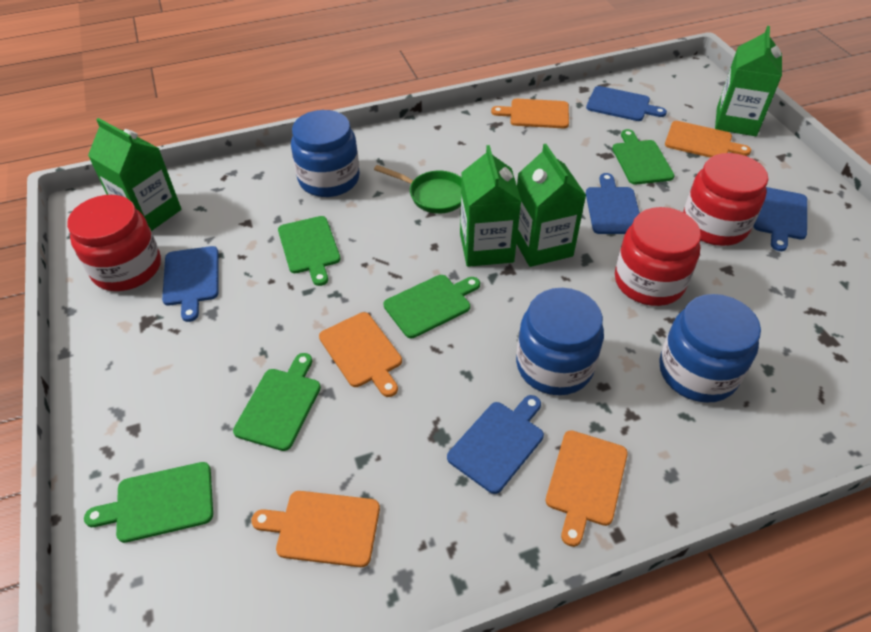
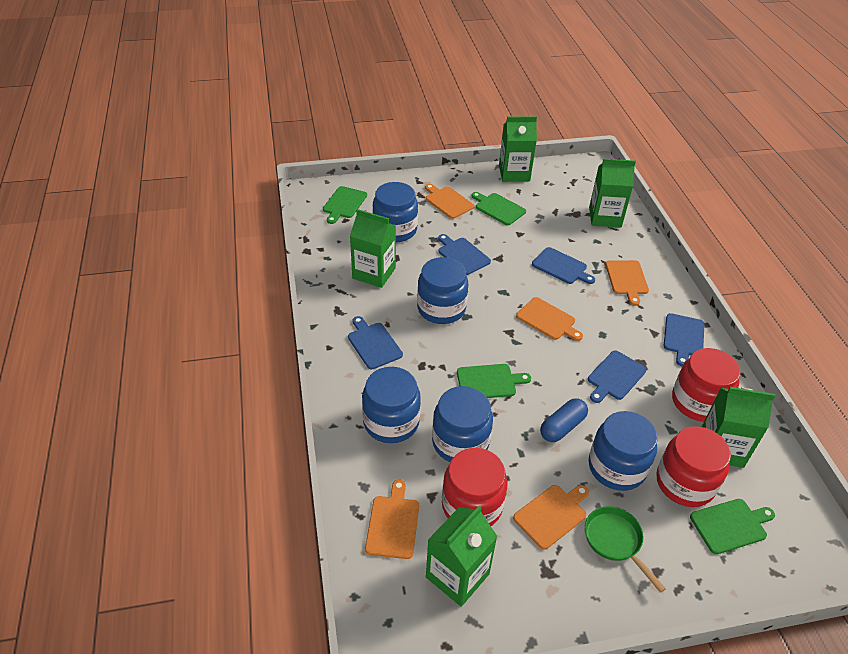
blue capsule: none = 0 -> [540,398,588,442] = 1
blue jar: [291,110,360,197] [516,288,604,395] [659,294,761,403] = 3 -> [362,367,421,443] [373,182,418,242] [417,257,468,324] [432,386,493,462] [589,411,658,491] = 5
green carton: [88,118,181,231] [460,145,521,267] [516,144,586,267] [715,26,782,136] = 4 -> [350,209,396,288] [426,506,497,607] [499,116,537,182] [589,159,636,227] [702,387,775,468] = 5
green cutting board: [84,462,213,543] [233,353,321,451] [278,216,341,286] [384,275,480,338] [612,129,675,185] = 5 -> [323,186,367,224] [457,364,531,398] [471,192,526,225] [690,499,775,554] = 4

